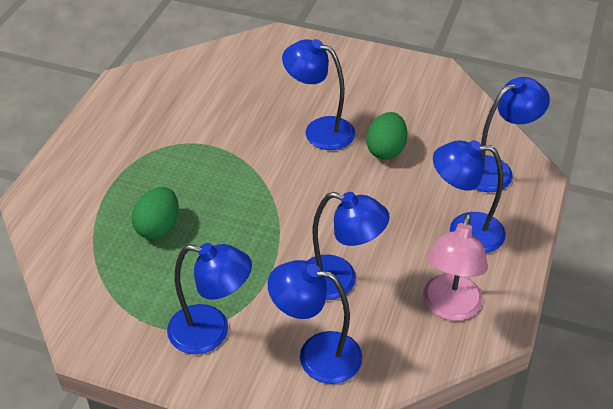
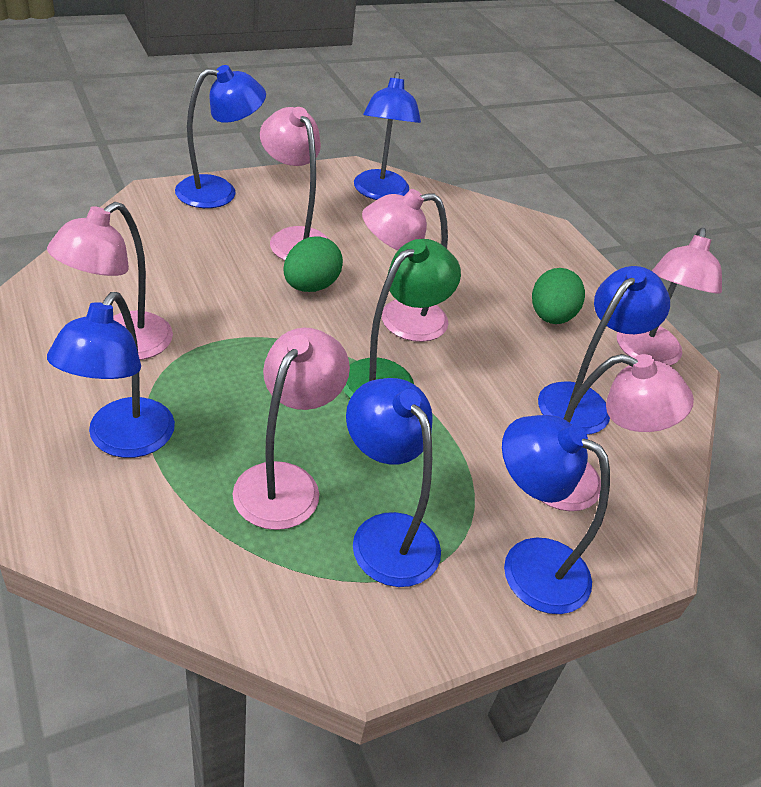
green lamp: none = 0 -> [343,239,461,398] = 1
pink lamp: [423,213,488,321] = 1 -> [47,202,173,360] [232,328,350,530] [260,107,330,261] [362,189,449,342] [541,354,694,511] [617,228,722,366] = 6

